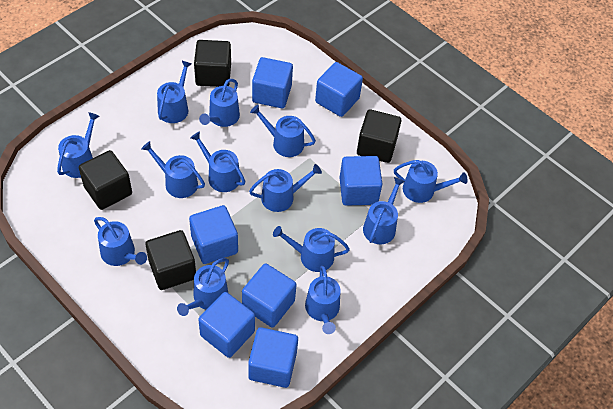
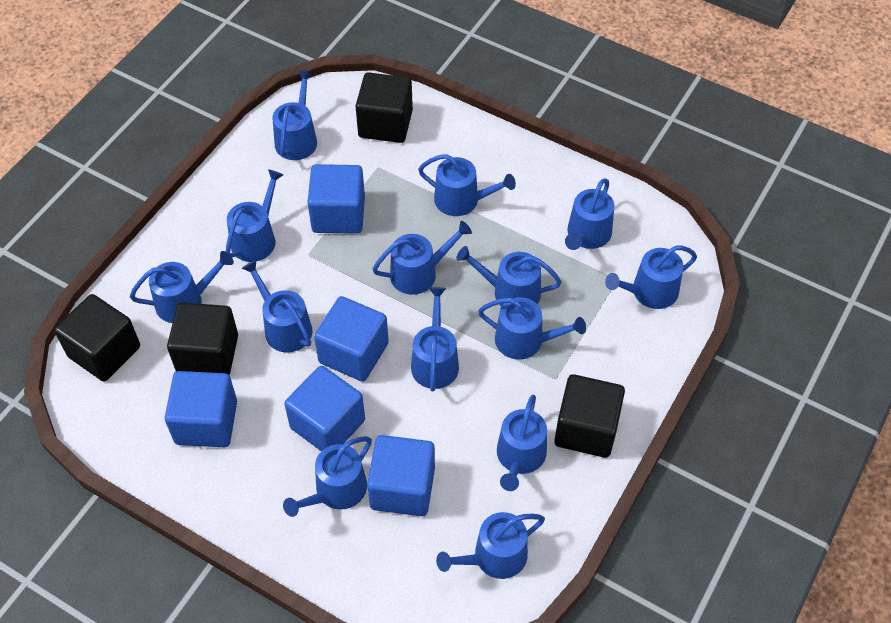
blue cube: [189,205,238,264] [198,292,255,358] [242,263,296,328] [248,327,298,388] [252,57,293,108] [315,62,363,117] [340,156,382,206] = 7 -> [165,371,237,447] [284,366,365,451] [307,164,365,234] [314,296,389,382] [367,435,435,516] = 5
blue watering can: [57,112,99,178] [94,217,147,266] [142,141,205,198] [157,61,192,123] [177,258,229,316] [190,131,245,192] [199,79,240,127] [249,164,322,212] [250,105,316,157] [273,226,350,272] [305,265,341,334] [363,177,405,244] [394,160,468,203] = 13 -> [130,251,234,323] [226,169,283,262] [242,260,312,353] [272,71,317,160] [283,436,372,517] [373,221,472,295] [411,287,459,392] [418,154,516,216] [436,512,545,579] [456,246,562,307] [478,297,586,360] [497,395,547,491] [565,178,614,250] [605,245,697,309] = 14

